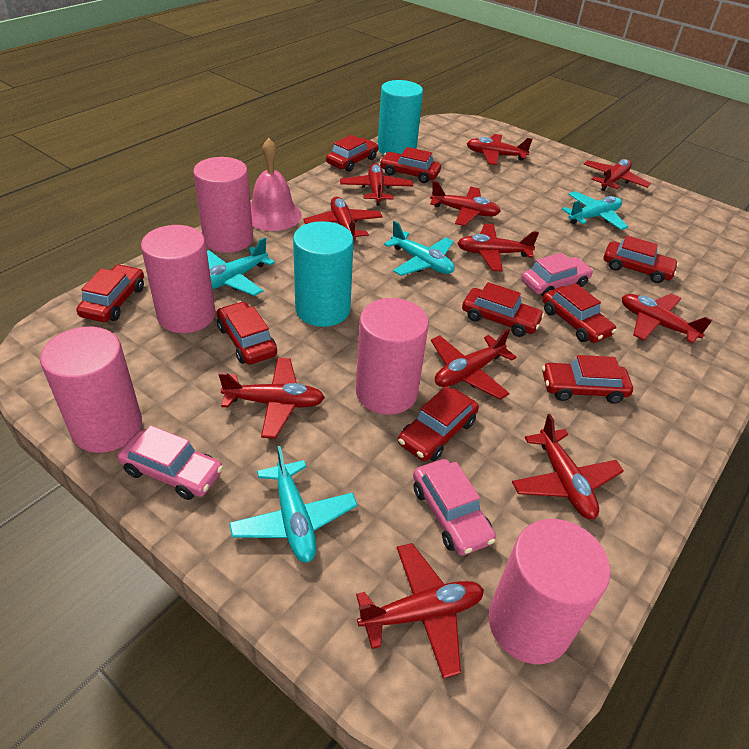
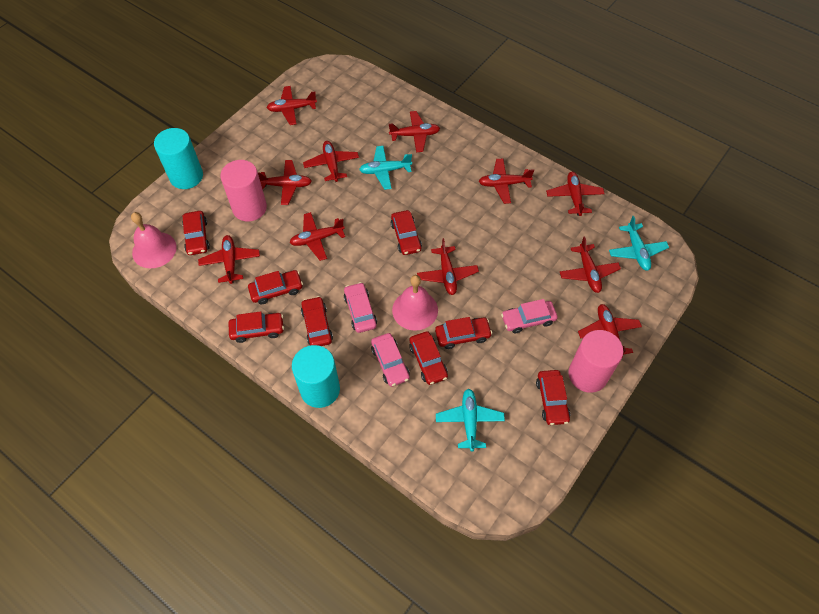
pink bell: [251,138,302,231] = 1 -> [131,212,177,268] [392,275,438,331] = 2
pink cylinder: [40,327,142,453] [141,225,215,333] [193,157,253,253] [356,298,429,415] [489,519,610,664] = 5 -> [220,160,267,222] [568,330,623,393] = 2
red car: [76,264,144,322] [217,301,277,365] [326,135,378,172] [379,147,441,183] [398,386,479,461] [462,282,544,337] [542,283,617,343] [542,355,633,404] [604,235,679,283] = 9 -> [182,211,210,255] [228,311,284,343] [248,270,303,304] [301,296,333,346] [391,210,422,255] [409,331,448,385] [435,317,492,349] [536,370,570,425] = 8
turquoise plane: [207,237,275,296] [229,446,357,562] [384,221,455,276] [562,191,628,230] = 4 -> [359,146,412,190] [436,389,505,451] [609,216,669,270] = 3

